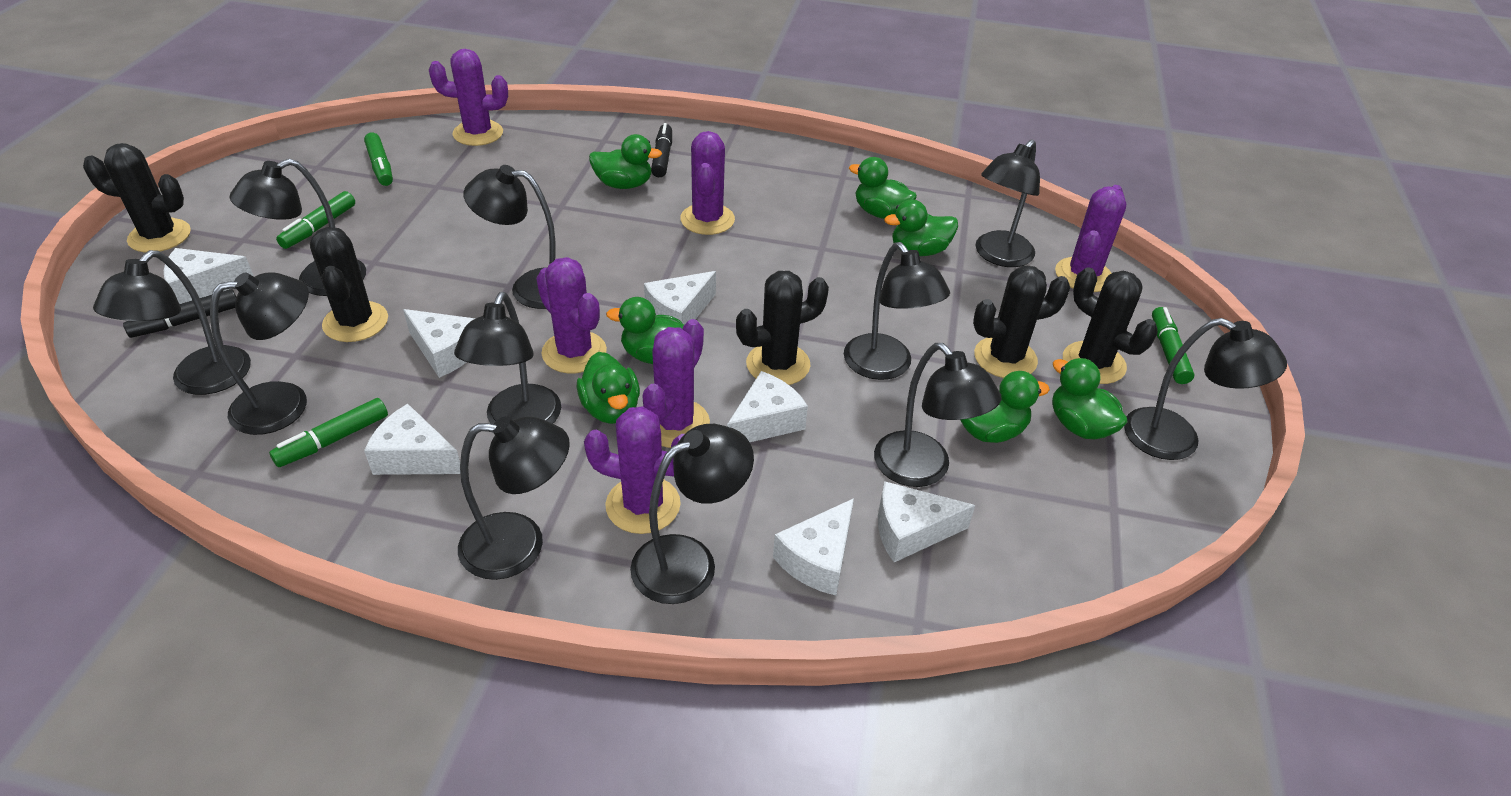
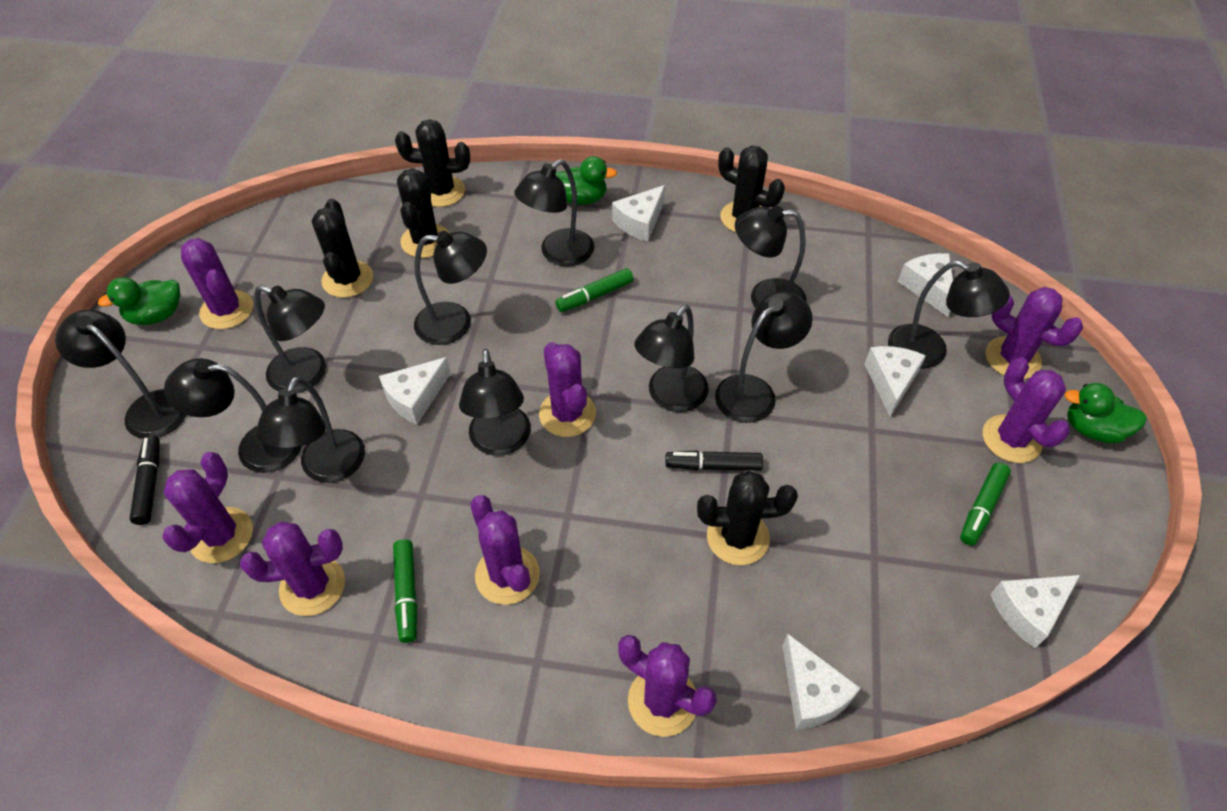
green duck: [577,352,640,424] [589,134,662,189] [606,297,684,364] [849,157,917,219] [884,199,958,256] [961,371,1050,443] [1052,358,1127,439] = 7 -> [98,277,180,325] [556,156,617,205] [1064,383,1147,443] = 3
green marker: [269,398,388,467] [276,191,355,249] [364,133,393,186] [1152,307,1195,384] = 4 -> [393,539,417,643] [555,268,634,312] [960,463,1011,546] = 3
purple cactus: [429,49,508,146] [536,257,607,373] [584,406,684,534] [642,319,710,448] [680,131,735,235] [1055,185,1126,292] = 6 -> [162,452,253,563] [181,238,253,329] [240,522,345,616] [470,495,540,605] [539,342,596,437] [618,635,717,737] [983,357,1070,463] [986,287,1083,379] = 8
white cheese: [164,248,254,304] [364,404,460,475] [403,309,476,378] [644,271,716,325] [727,371,808,442] [773,498,854,595] [878,481,975,562] = 7 -> [379,357,451,424] [612,185,665,241] [783,634,861,730] [865,346,926,417] [898,253,953,317] [990,575,1080,648] = 6

